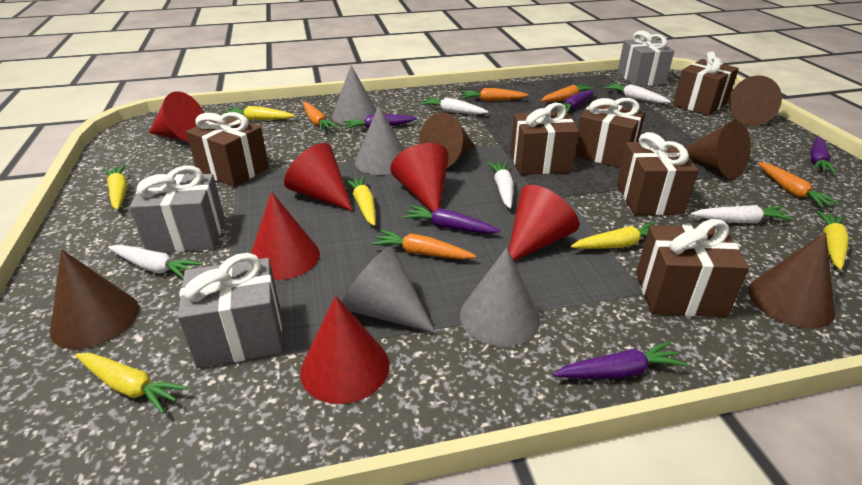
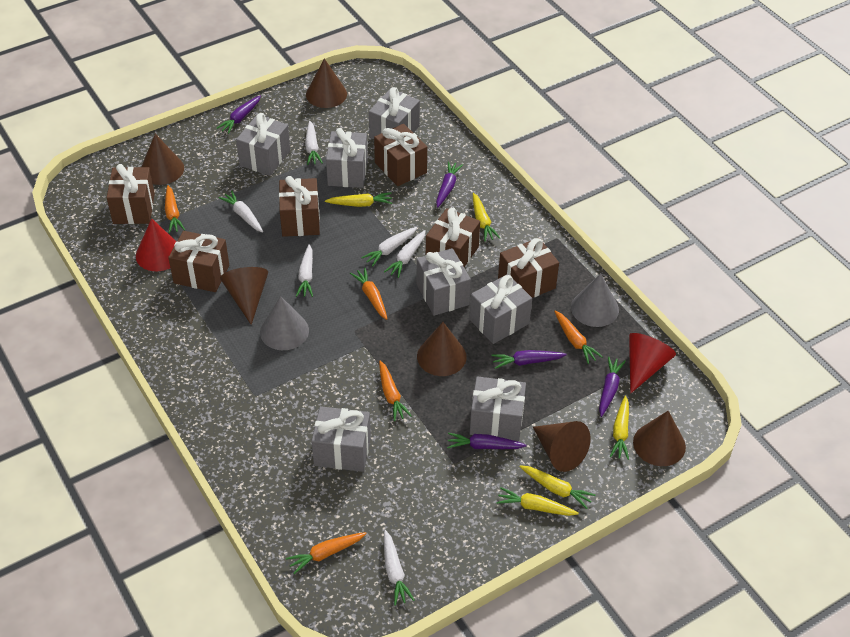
brown cone: [50,250,139,349] [419,113,475,168] [685,121,751,179] [729,75,782,126] [748,232,835,329] = 5 -> [141,134,184,185] [220,267,268,325] [306,58,347,108] [417,322,467,376] [533,421,591,472] [633,411,686,466] = 6
grey cone: [332,65,376,126] [342,246,436,334] [355,105,404,175] [460,247,540,347] = 4 -> [260,296,309,350] [571,273,619,327] = 2
grey gift: [129,165,225,253] [177,253,282,368] [618,31,674,86] = 3 -> [236,113,290,176] [311,406,371,472] [326,128,368,188] [369,87,420,139] [416,248,471,316] [469,274,532,344] [470,376,526,441] = 7
red cone: [149,91,207,142] [251,192,320,280] [284,143,353,211] [300,296,389,404] [390,143,449,212] [509,185,579,261] = 6 -> [136,218,176,271] [629,333,676,393] = 2
white carrot: [108,245,202,278] [420,98,489,114] [487,161,513,209] [604,83,671,103] [691,205,794,223] = 5 -> [219,190,263,233] [296,244,313,297] [305,121,323,165] [361,227,417,267] [384,230,426,278] [384,530,415,605] = 6
yellow carrot: [75,353,188,414] [103,165,127,210] [225,106,295,120] [343,176,376,226] [571,222,656,249] [816,210,849,270] = 6 -> [325,192,392,207] [473,193,500,241] [496,487,579,516] [519,465,595,509] [610,395,629,460] = 5

